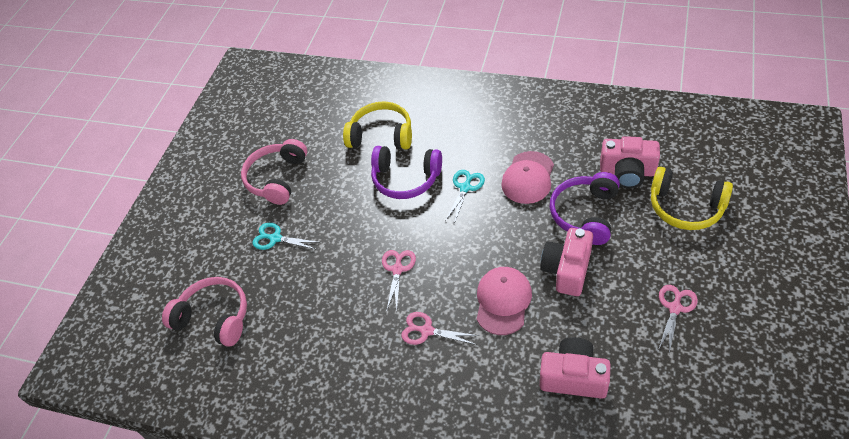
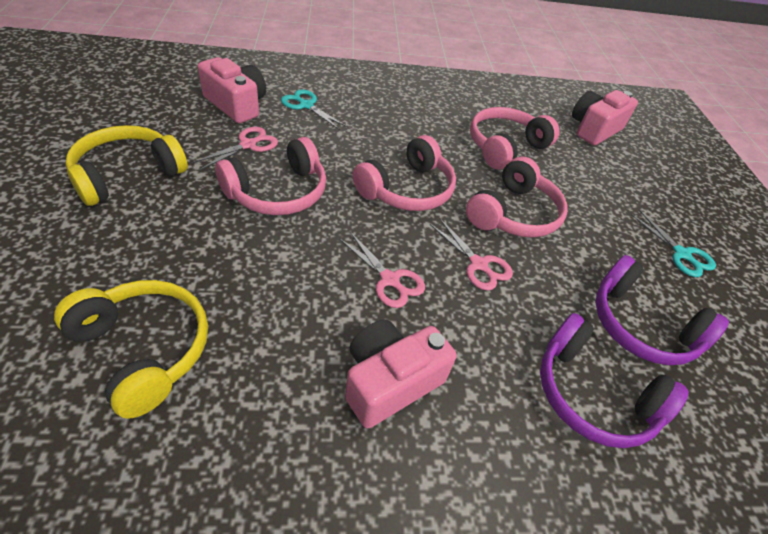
pink cap: [477,267,532,335] [501,151,554,204] = 2 -> none = 0
pink headphones: [162,277,247,347] [241,139,307,205] = 2 -> [215,137,326,215] [353,135,456,211] [466,157,567,238] [470,107,560,170] = 4

